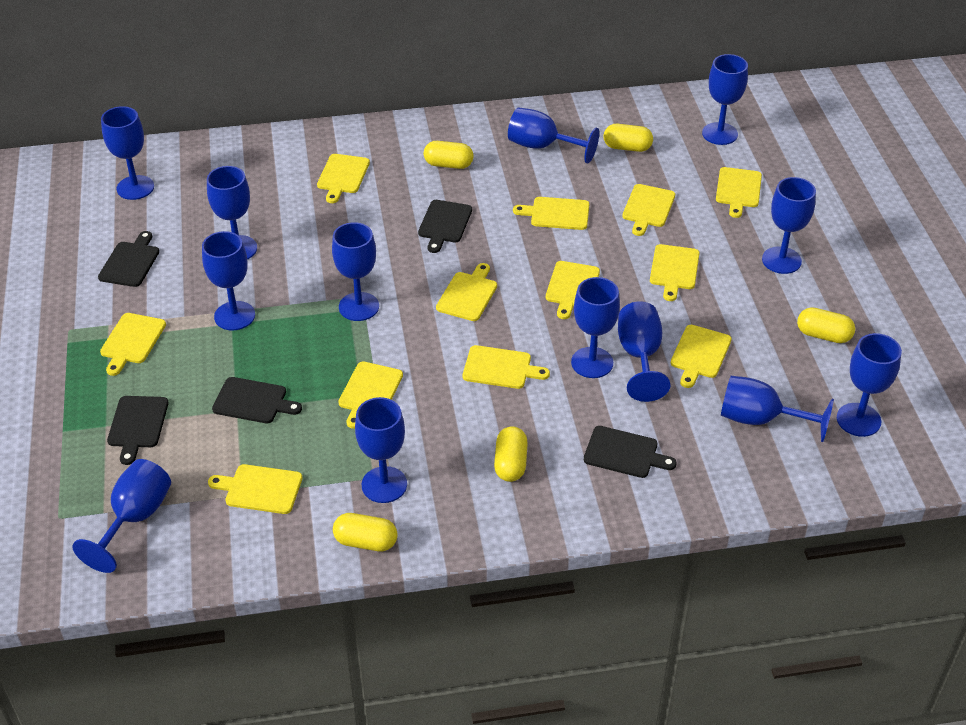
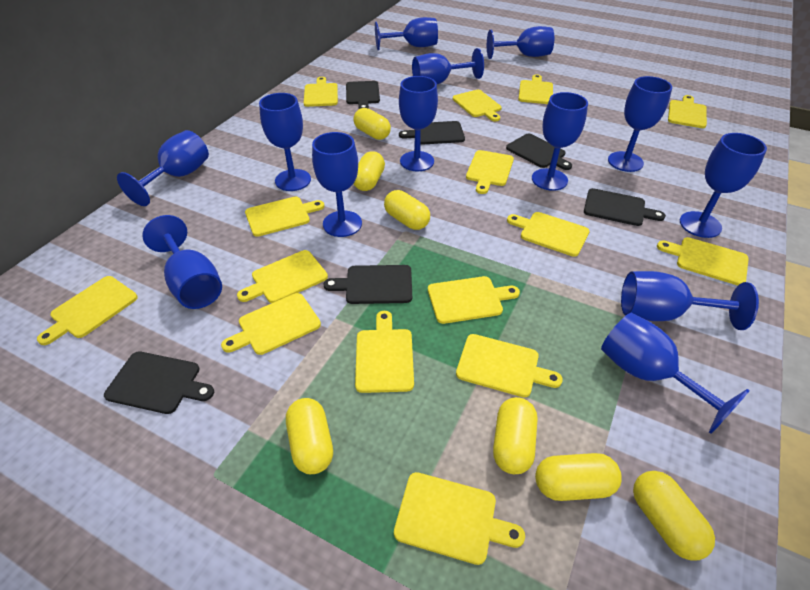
black cutting board: [98,231,159,287] [107,396,169,465] [212,377,302,423] [418,200,472,253] [584,426,676,478] = 5 -> [104,351,214,414] [324,265,412,304] [346,81,380,109] [399,121,465,145] [506,134,572,170] [584,188,666,226] = 6
yellow capsule: [333,513,398,551] [424,141,473,169] [494,426,528,482] [604,124,653,152] [797,307,855,343] = 5 -> [286,398,333,474] [353,108,391,140] [354,151,385,191] [384,190,430,230] [493,397,538,474] [535,453,622,501] [633,471,715,560] = 7
yellow cutting board: [100,313,166,376] [208,464,302,514] [317,154,370,203] [338,361,403,429] [436,263,497,321] [463,345,550,389] [513,197,589,230] [546,261,600,319] [622,184,675,236] [650,244,700,301] [671,325,732,388] [716,167,762,218] = 12 -> [37,276,138,345] [221,293,321,355] [237,250,328,303] [245,196,325,237] [304,77,338,107] [355,311,414,393] [394,472,525,565] [428,276,520,324] [453,90,502,121] [456,334,563,397] [466,150,514,194] [507,212,590,257] [518,74,553,104] [657,237,749,286] [668,95,707,128] = 15

